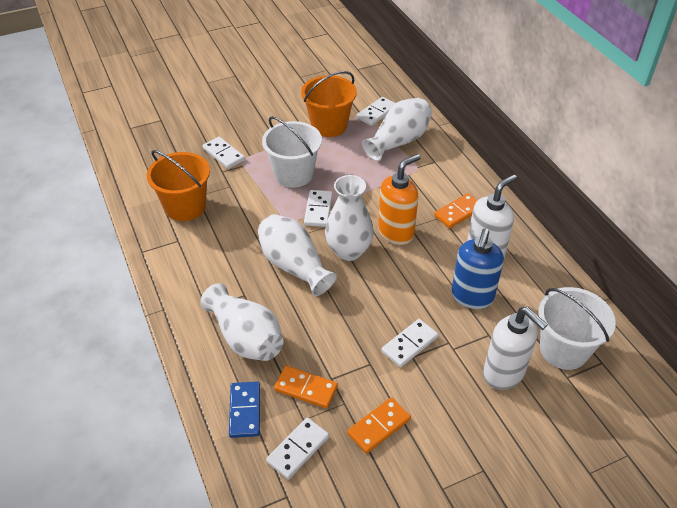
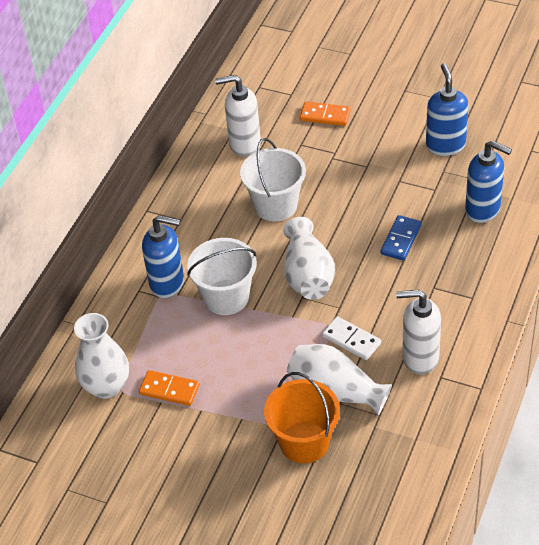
blue soap dispenser: [451,228,504,309] = 1 -> [142,215,184,298] [426,63,469,156] [465,140,512,223] = 3
orange bucket: [146,150,210,221] [301,71,357,137] = 2 -> [264,372,340,463] = 1
orange domino: [274,366,338,408] [347,397,411,454] [434,193,478,228] = 3 -> [139,370,200,406] [300,101,351,126] = 2
orange soap dispenser: [378,154,421,245] = 1 -> none = 0
white domino: [202,136,245,169] [266,418,329,480] [304,190,333,227] [356,97,396,126] [381,319,438,368] = 5 -> [322,316,381,360] = 1
white vase: [200,283,283,361] [258,214,337,296] [325,175,374,261] [362,98,432,161] = 4 -> [74,313,129,399] [283,217,335,300] [287,344,392,415] = 3

